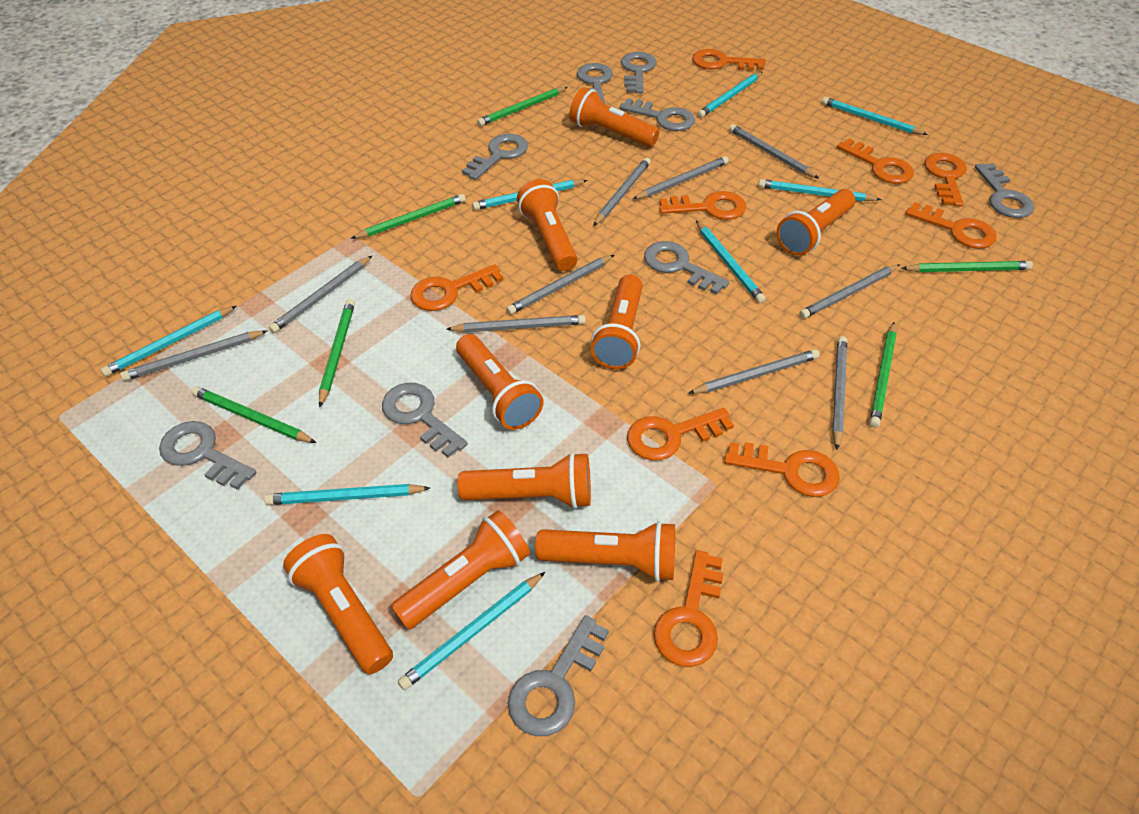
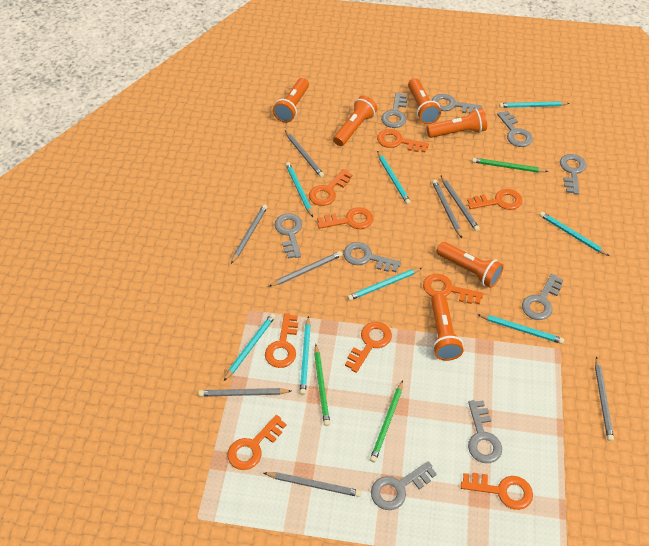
green pencil: [191,386,316,443] [319,299,355,407] [350,194,466,239] [477,87,568,126] [869,322,896,428] [901,261,1033,272] = 6 -> [314,344,330,426] [370,380,403,462] [472,158,548,173] = 3
grey pencil: [120,330,268,381] [269,256,372,333] [447,315,586,333] [506,255,614,315] [593,158,651,226] [633,156,729,199] [689,349,820,394] [729,124,819,178] [799,264,900,319] [832,336,847,450] = 10 -> [199,388,291,397] [231,204,267,264] [264,472,361,497] [268,251,342,287] [285,131,324,177] [432,180,462,238] [441,176,479,231] [595,356,614,441] = 8
orange flashlight: [283,534,393,674] [391,510,530,630] [456,334,543,430] [457,452,591,509] [517,179,577,271] [535,521,675,582] [569,87,659,147] [591,274,643,369] [777,189,855,256] = 9 -> [273,78,309,123] [333,96,377,146] [408,78,441,124] [427,108,487,138] [431,293,464,361] [437,242,504,288] = 6

